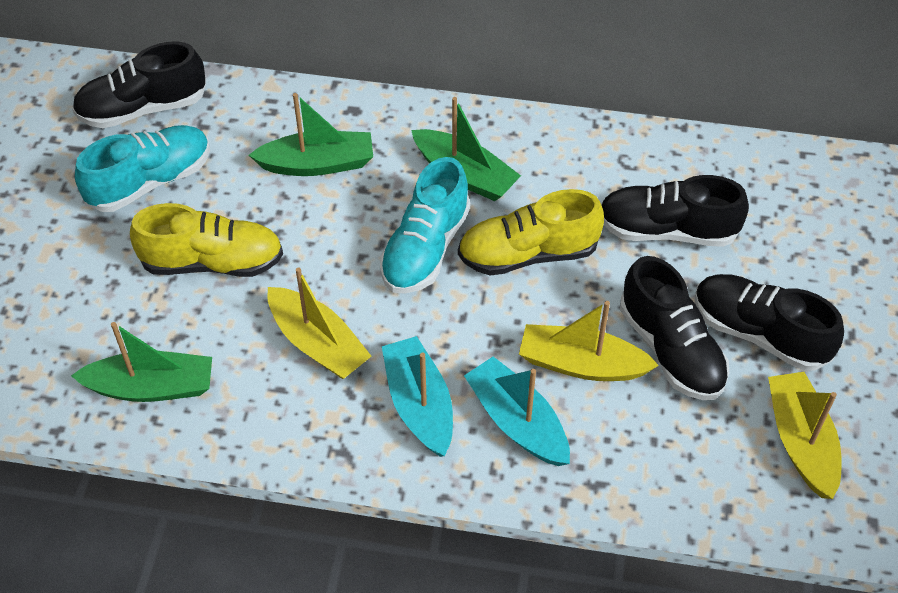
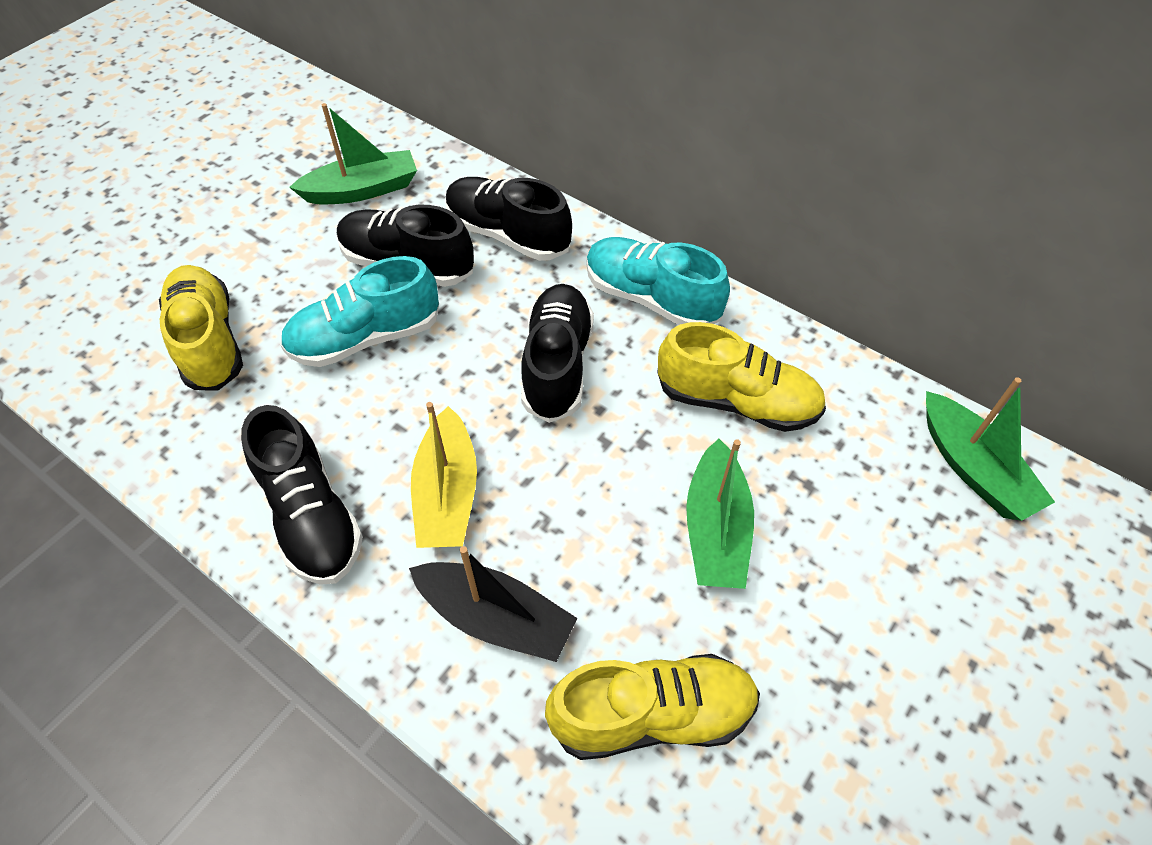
black boat: none = 0 -> [409,546,577,662] = 1
turquoise boat: [382,336,453,457] [464,357,570,466] = 2 -> none = 0
yellow boat: [267,267,371,379] [519,301,659,381] [768,372,841,499] = 3 -> [411,402,477,548] = 1
yellow shoe: [130,203,283,277] [458,189,604,275] = 2 -> [159,265,243,390] [545,654,760,760] [657,322,826,432] = 3

